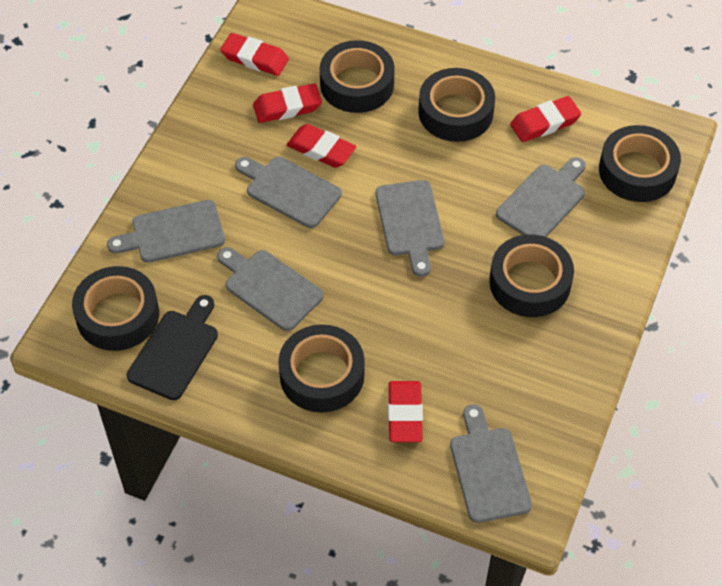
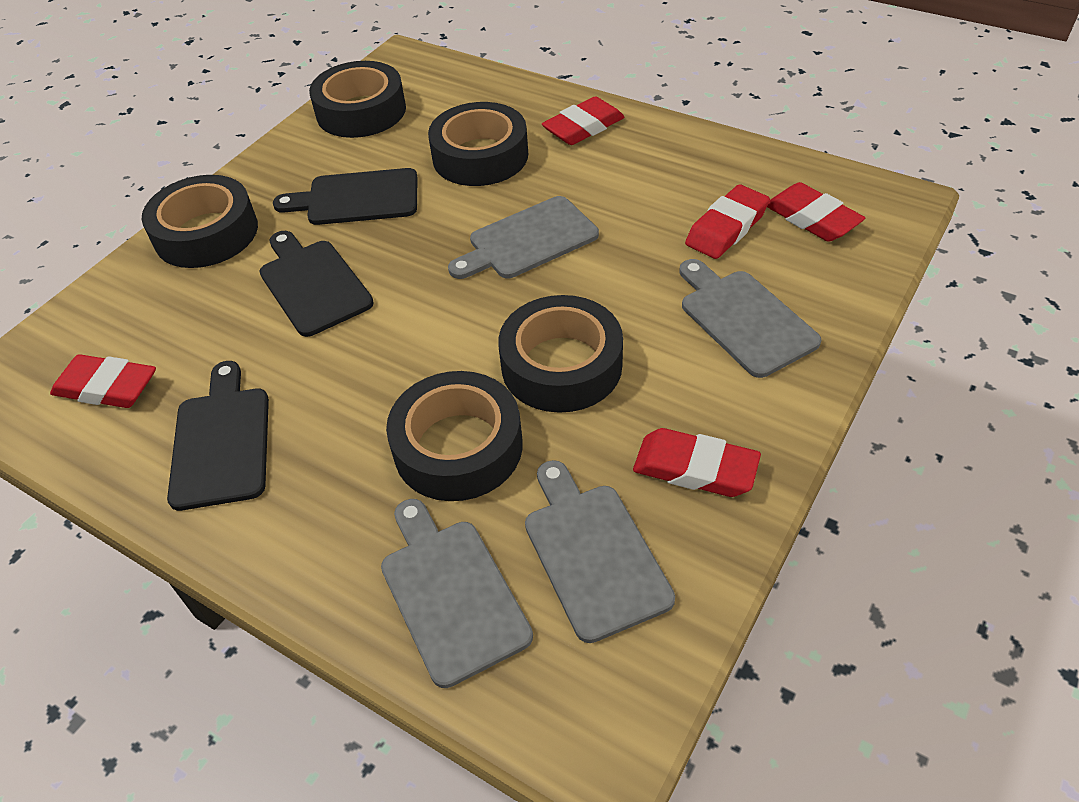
black cutting board: [127,295,218,400] = 1 -> [167,361,269,511] [259,231,374,337] [273,168,418,225] = 3
black tape: [72,266,159,351] [278,325,365,412] [320,40,395,113] [418,68,495,142] [489,234,574,317] [599,125,681,202] = 6 -> [141,175,258,268] [309,61,406,138] [386,371,523,501] [428,102,528,186] [498,295,623,413] = 5
grey cutting board: [107,200,225,263] [217,247,324,331] [235,157,342,228] [376,180,444,277] [450,404,532,523] [496,157,586,237] = 6 -> [381,499,533,688] [448,196,599,279] [525,460,675,643] [679,259,821,378] = 4

